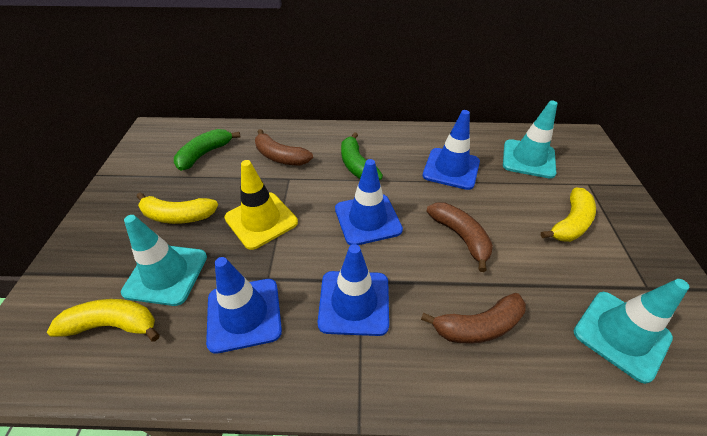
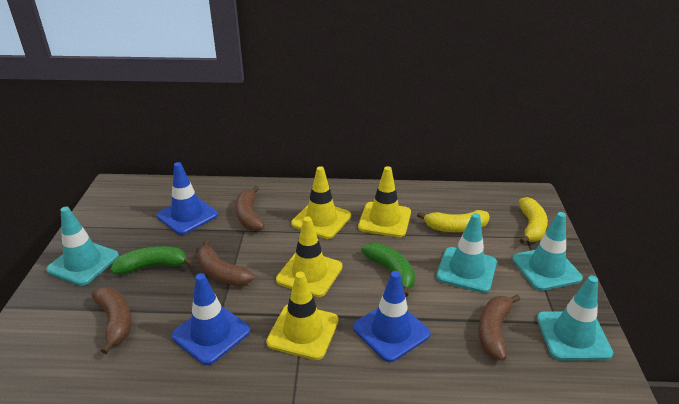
blue traffic cone: [206,257,282,354] [318,244,389,336] [335,159,403,245] [423,110,480,190] = 4 -> [157,162,218,235] [171,273,250,365] [353,271,431,362] = 3
brown banana: [255,129,313,166] [421,293,526,344] [426,203,493,272] = 3 -> [91,287,132,354] [197,240,254,286] [235,186,265,231] [478,294,520,361] = 4
turquoise traffic cone: [121,215,207,306] [503,101,558,178] [574,279,689,384] = 3 -> [46,207,119,286] [436,213,497,293] [512,212,583,291] [537,276,613,360] = 4
yellow banana: [47,299,160,341] [137,192,218,224] [541,188,596,242] = 3 -> [417,210,490,232] [519,197,548,244] = 2
yellow traffic cone: [224,160,298,250] = 1 -> [266,271,339,360] [276,216,343,297] [291,166,351,239] [358,166,411,237] = 4

